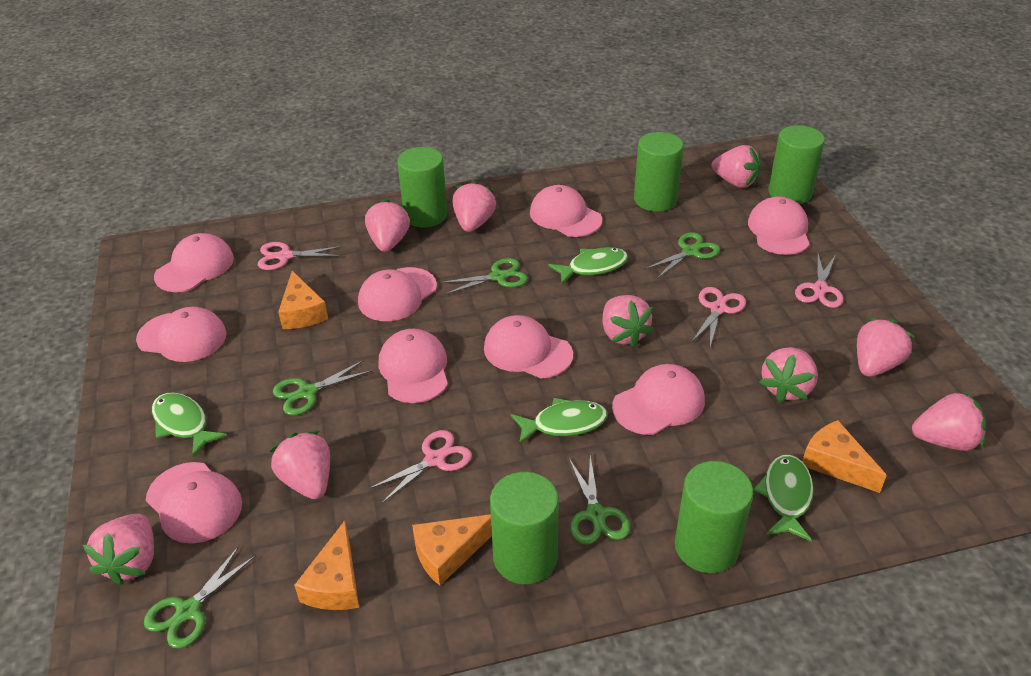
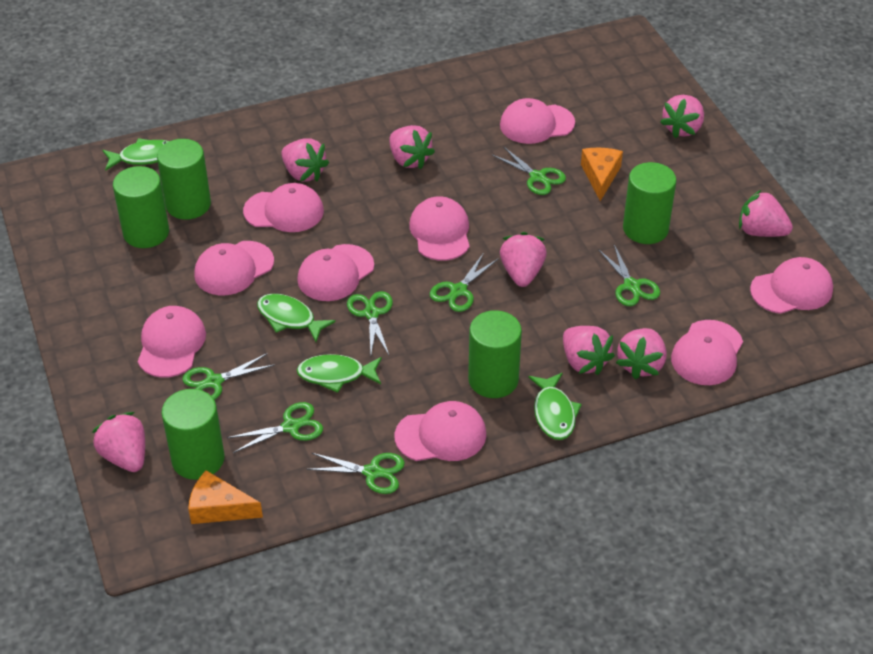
green scissors: [144,546,256,649] [273,360,372,415] [439,258,528,295] [569,455,630,545] [644,232,720,279] = 5 -> [182,353,274,400] [227,402,323,453] [307,453,405,494] [347,291,393,355] [430,253,498,312] [492,146,566,195] [598,245,660,306] = 7
orange cheese: [278,271,328,329] [294,521,359,610] [412,514,492,586] [802,420,887,493] = 4 -> [188,470,263,524] [581,148,623,201] = 2
pink scissors: [258,242,343,270] [369,430,472,503] [691,287,746,347] [795,254,844,308] = 4 -> none = 0
pink strawberry: [83,514,154,585] [269,431,330,499] [365,199,410,252] [453,180,496,232] [602,295,654,348] [712,145,761,188] [759,347,818,403] [857,318,915,377] [912,391,986,451] = 9 -> [92,412,145,472] [281,138,329,182] [389,125,435,169] [500,232,547,287] [563,326,615,375] [616,328,666,379] [660,95,704,138] [739,190,793,237] = 8

